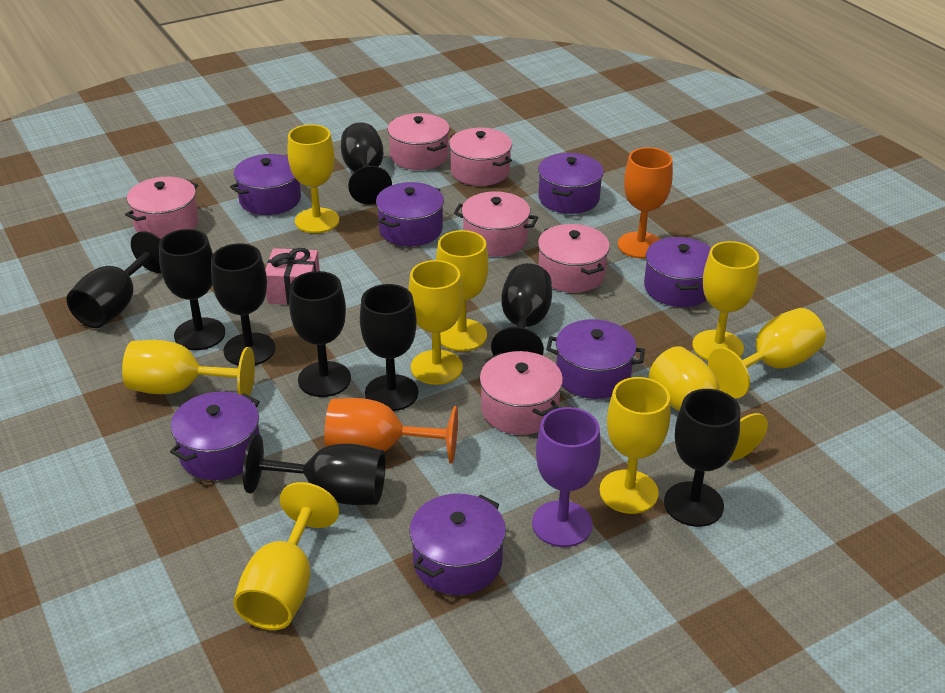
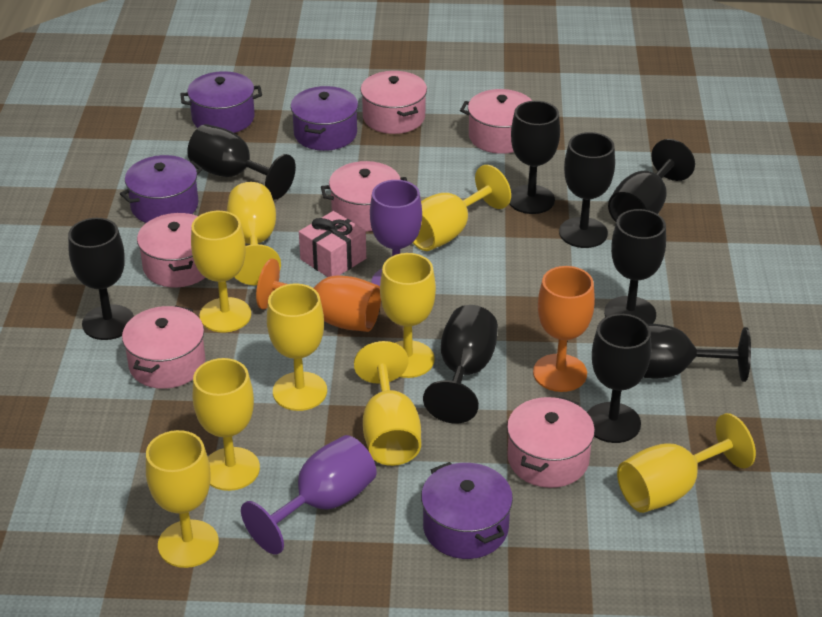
purple goblet: [532,407,601,547] = 1 -> [241,435,377,555] [370,180,422,286] = 2
purple pot: [170,391,260,480] [230,154,301,215] [376,182,444,246] [410,494,506,595] [538,153,604,214] [546,319,645,399] [644,237,711,307] = 7 -> [120,155,203,223] [180,71,262,133] [291,86,358,151] [421,462,513,559] = 4

